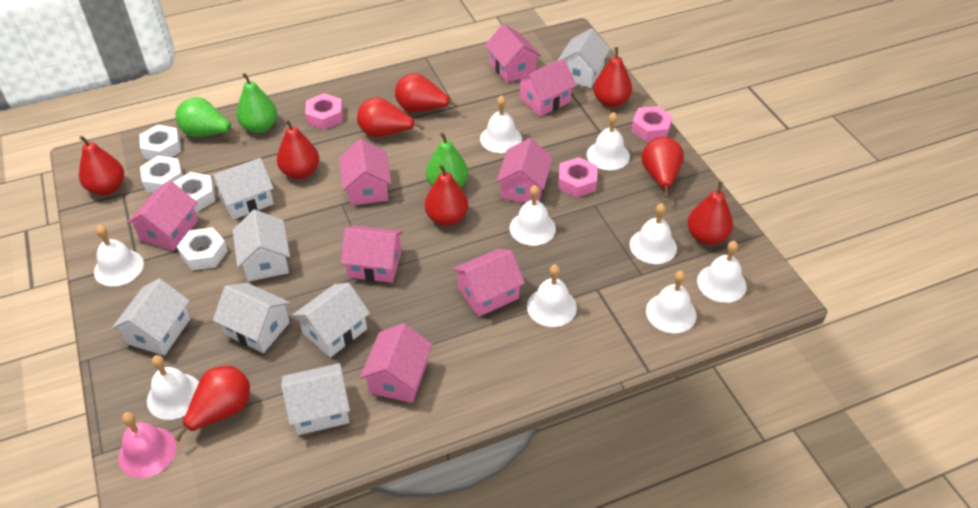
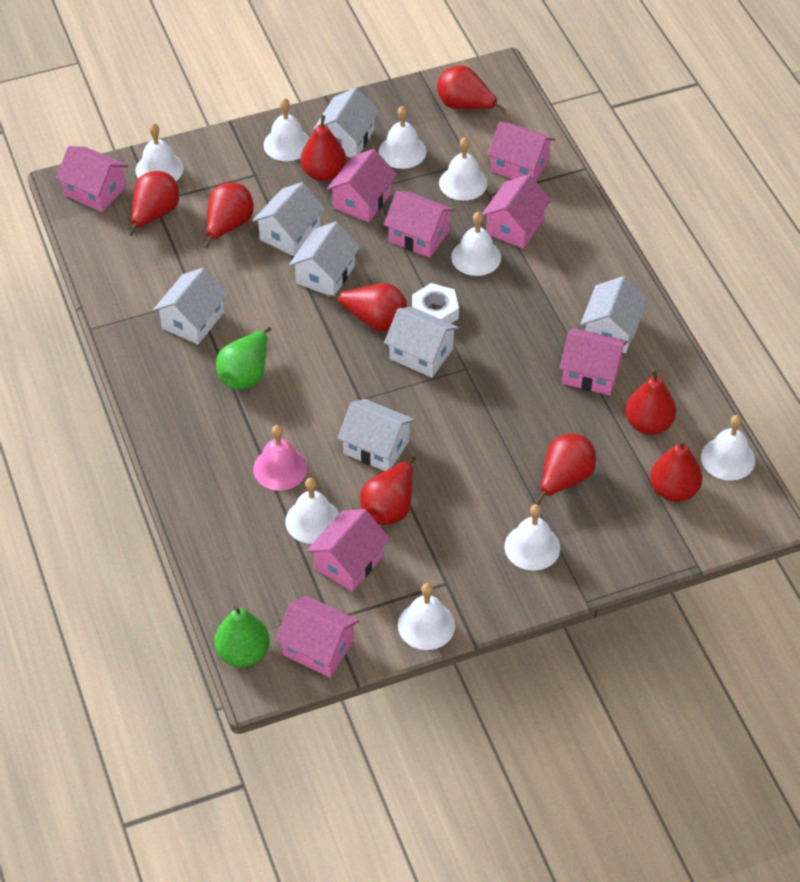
green pear: [175,97,240,137] [236,73,277,133] [426,132,468,187] = 3 -> [214,605,270,667] [216,327,271,390] = 2
pink nut: [305,93,343,130] [558,157,597,198] [631,106,673,142] = 3 -> none = 0
white nut: [139,125,181,160] [140,156,183,193] [174,172,215,212] [177,227,228,270] = 4 -> [412,283,459,323] = 1

